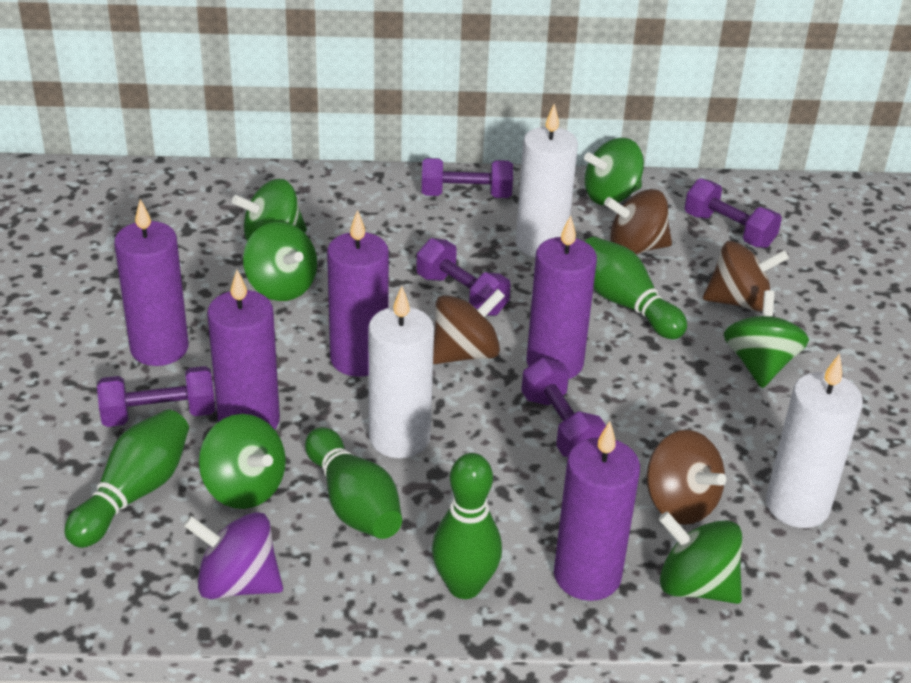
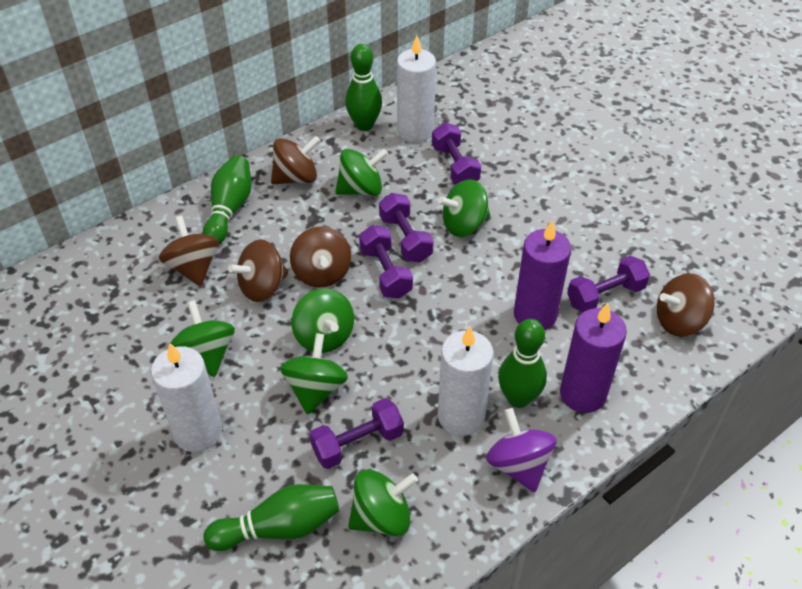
brown spinning top: [433,289,505,364] [604,189,672,255] [647,430,726,525] [703,241,789,311] = 4 -> [159,216,219,286] [228,240,288,302] [271,136,320,184] [290,226,352,288] [657,274,715,337] = 5
purple candle: [114,199,189,366] [207,270,280,429] [327,210,389,377] [526,216,597,379] [554,421,640,601] = 5 -> [514,221,571,330] [560,303,627,413] = 2

